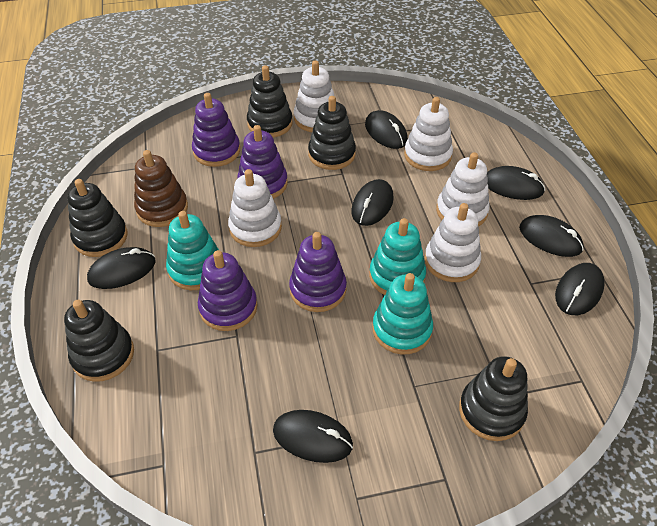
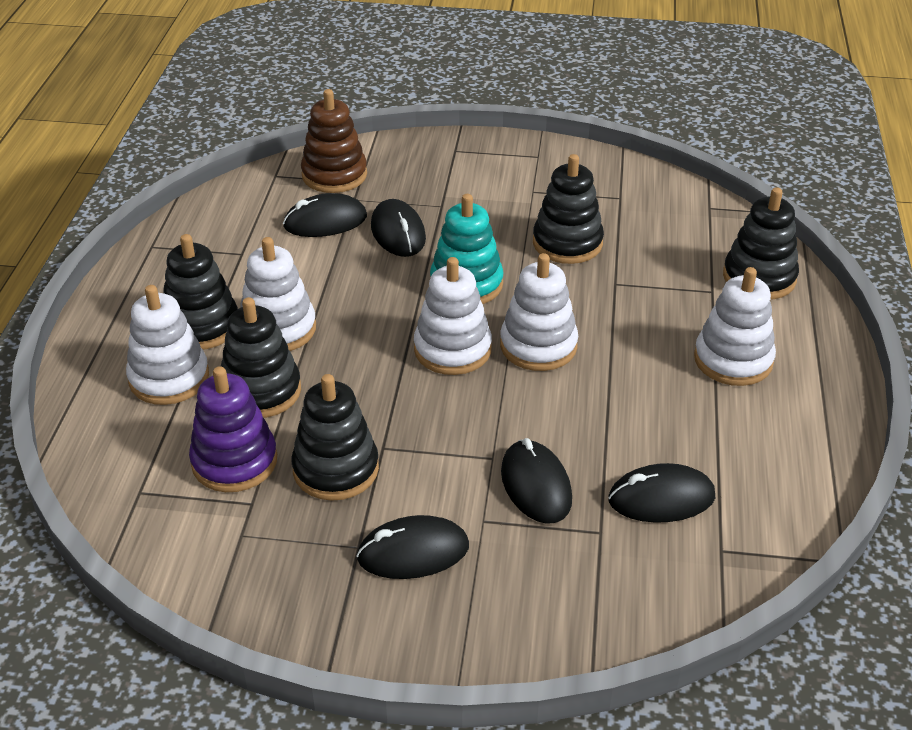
black mouse: [87,247,156,289] [273,410,353,463] [351,179,394,226] [365,110,408,149] [487,166,545,200] [519,215,584,257] [555,263,605,315] = 7 -> [283,193,367,237] [356,515,469,579] [371,199,426,257] [501,438,572,524] [608,463,715,523] = 5
purple stacking toy: [192,93,240,167] [198,250,257,331] [237,125,288,199] [289,232,347,312] = 4 -> [189,366,277,492] = 1
turquoise stacking toy: [166,211,219,290] [369,218,426,295] [372,273,433,354] = 3 -> [430,194,504,304] = 1

